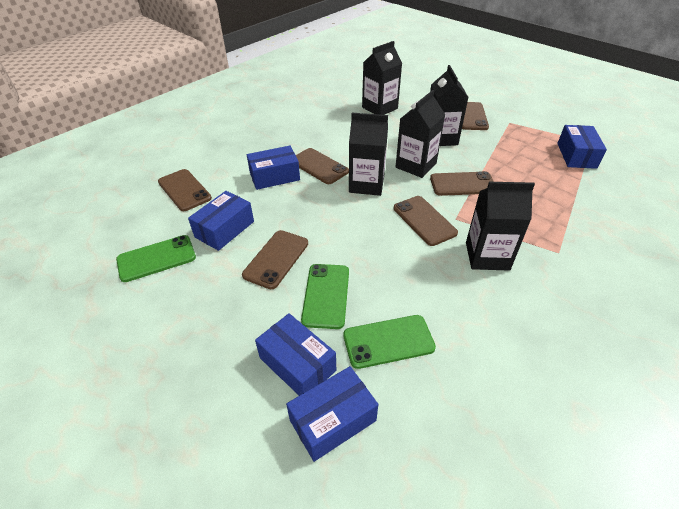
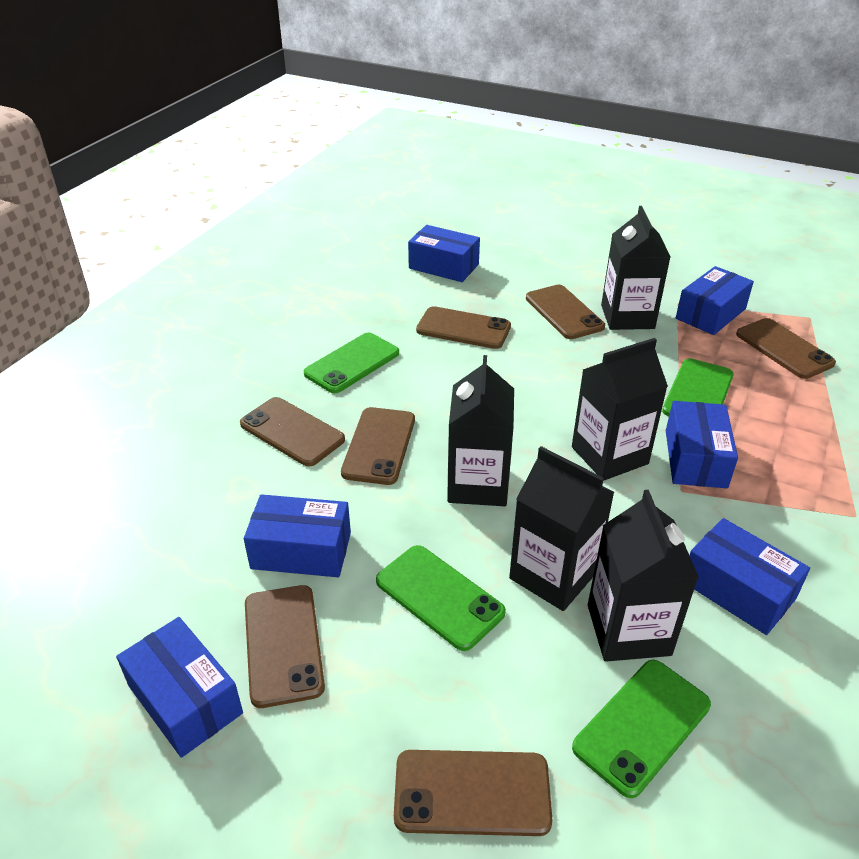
blue box: [188,191,254,251] [247,146,300,190] [255,313,336,396] [286,366,378,462] [557,125,607,169] = 5 -> [116,617,243,758] [244,494,351,577] [408,225,480,282] [666,401,738,488] [676,266,754,335] [689,518,810,635] = 6
brown phone: [158,169,212,211] [242,230,308,289] [296,148,349,184] [394,196,458,246] [430,171,494,196] [462,102,489,130] = 6 -> [240,397,345,466] [245,585,325,708] [341,407,415,485] [394,750,552,836] [416,306,511,349] [526,285,605,339] [736,318,836,379] = 7
green phone: [116,235,196,282] [301,264,349,329] [343,315,436,369] = 3 -> [304,333,399,393] [376,545,506,651] [572,660,711,798] [662,358,734,416] = 4

